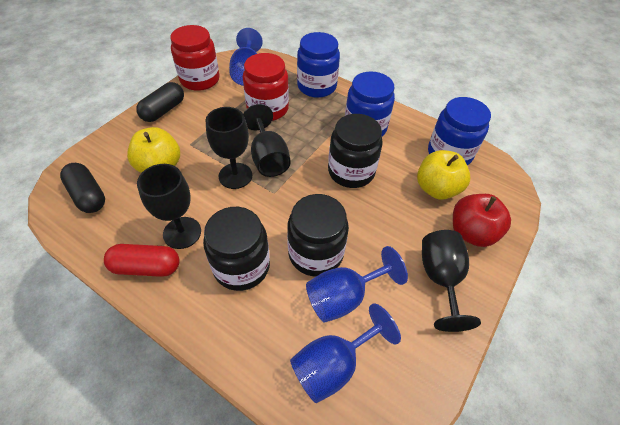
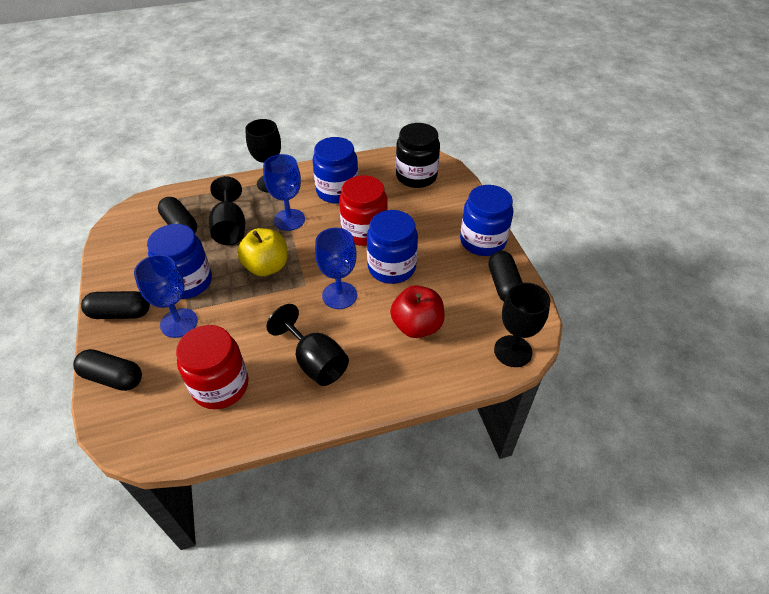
black capsule: [60,163,105,213] [136,82,184,122] = 2 -> [73,349,142,391] [81,291,150,319] [158,197,197,233] [488,251,523,301] = 4
black jar: [203,207,270,291] [287,194,349,276] [328,114,383,188] = 3 -> [396,123,440,188] = 1
blue jar: [297,32,340,98] [345,71,395,136] [428,97,491,166] = 3 -> [147,224,212,299] [313,137,359,204] [367,210,418,284] [460,185,513,256] = 4
red capsule: [104,244,180,277] = 1 -> none = 0
yellow apple: [127,127,180,173] [417,150,470,200] = 2 -> [237,228,288,276] = 1

